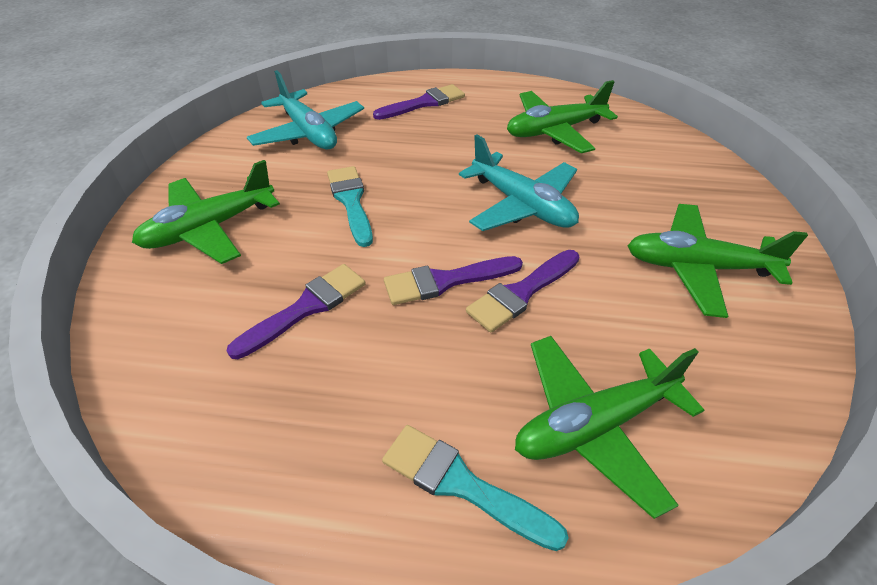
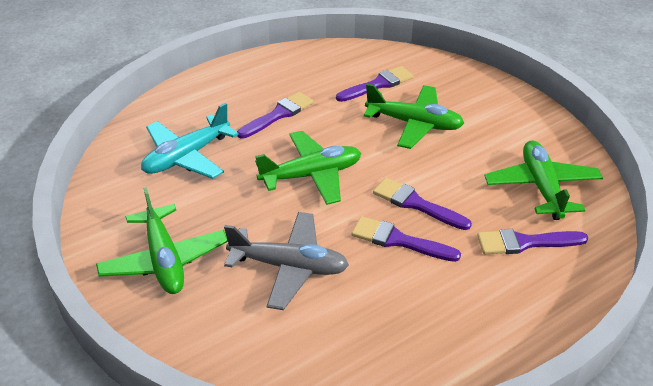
grey plane: none = 0 -> [224,212,349,310] = 1
purple brush: [227,264,366,359] [373,84,465,120] [384,256,523,305] [466,250,580,333] = 4 -> [237,92,314,139] [336,66,413,102] [352,216,461,262] [373,178,472,230] [477,229,588,254] = 5
turquoise brush: [327,166,373,247] [382,425,569,551] = 2 -> none = 0
turquoise plane: [247,70,364,150] [459,134,579,231] = 2 -> [141,103,239,179] = 1

